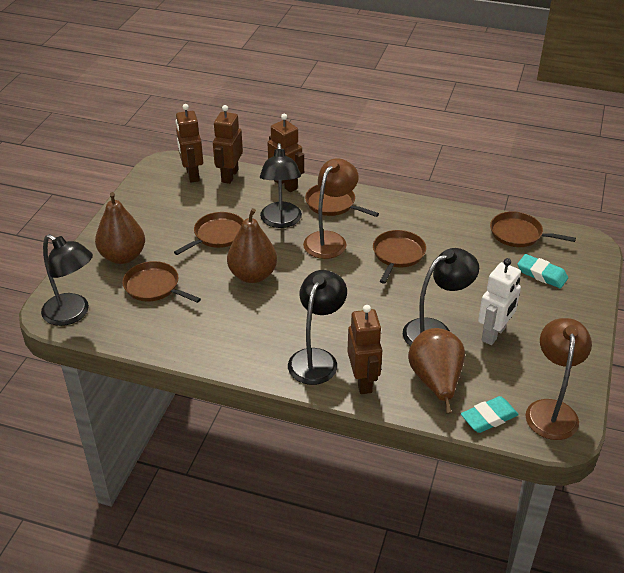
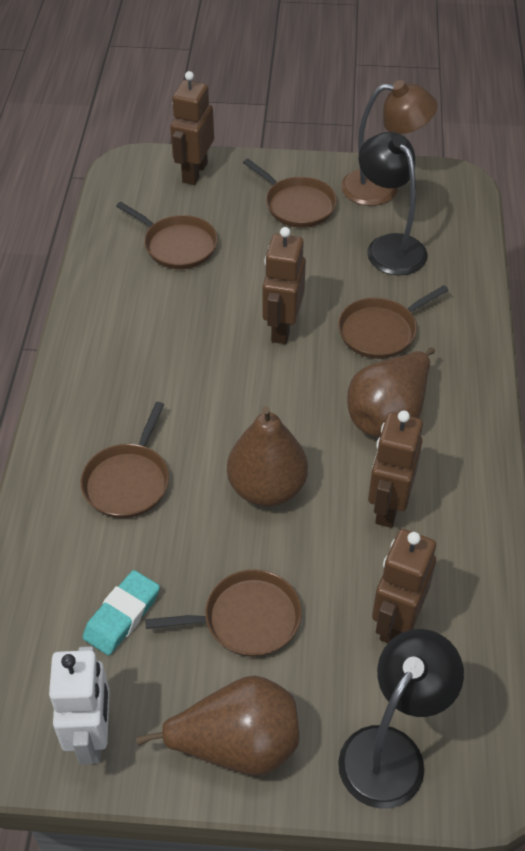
black lamp: [41,234,93,326] [260,143,302,228] [288,270,347,385] [403,248,479,346] = 4 -> [338,629,464,809] [359,132,427,275] = 2
brown lamp: [303,158,359,259] [525,318,592,440] = 2 -> [341,80,437,206] = 1
turquoise eraser: [461,396,519,433] [517,254,568,289] = 2 -> [83,570,160,655] = 1

